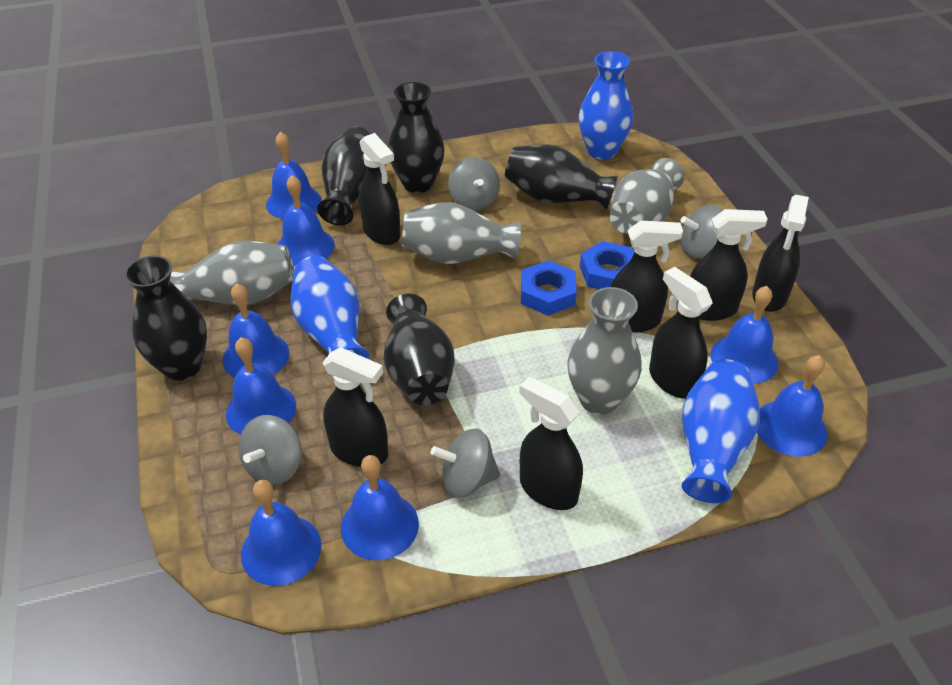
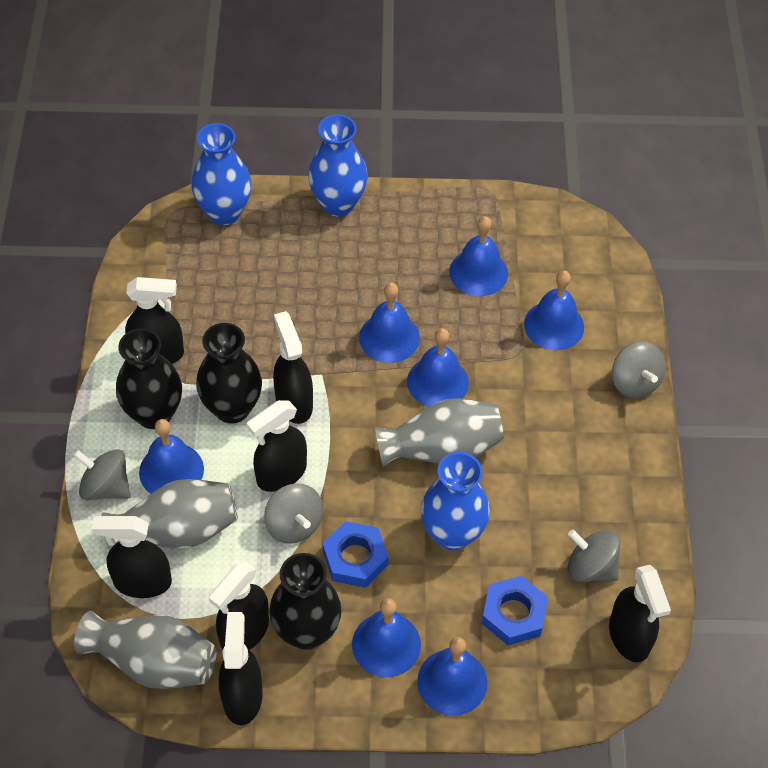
black vase: [124,255,207,381] [317,127,371,225] [384,294,455,405] [388,82,445,193] [505,144,618,210] = 5 -> [116,328,182,429] [196,323,262,424] [269,553,342,650] = 3
blue bell: [222,283,289,378] [226,337,296,435] [241,480,321,586] [266,132,322,219] [277,175,334,266] [341,455,419,560] [711,286,778,384] [757,355,828,457] = 8 -> [139,419,204,494] [352,598,421,677] [359,283,420,363] [407,328,469,407] [417,637,487,716] [449,216,508,296] [524,270,584,350] = 7
grey vase: [170,241,294,305] [401,202,521,264] [568,287,641,415] [610,158,684,234] = 4 -> [74,611,216,689] [101,479,238,551] [375,398,504,467] = 3

